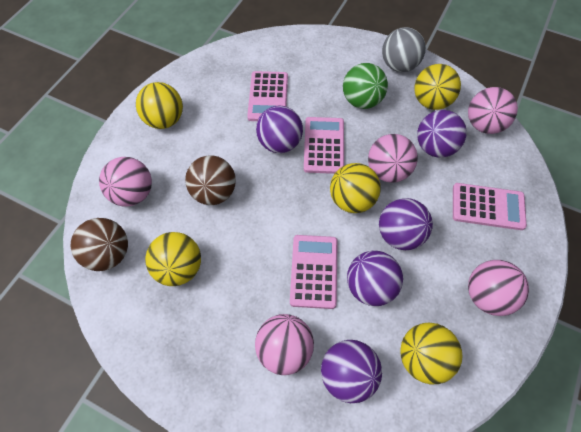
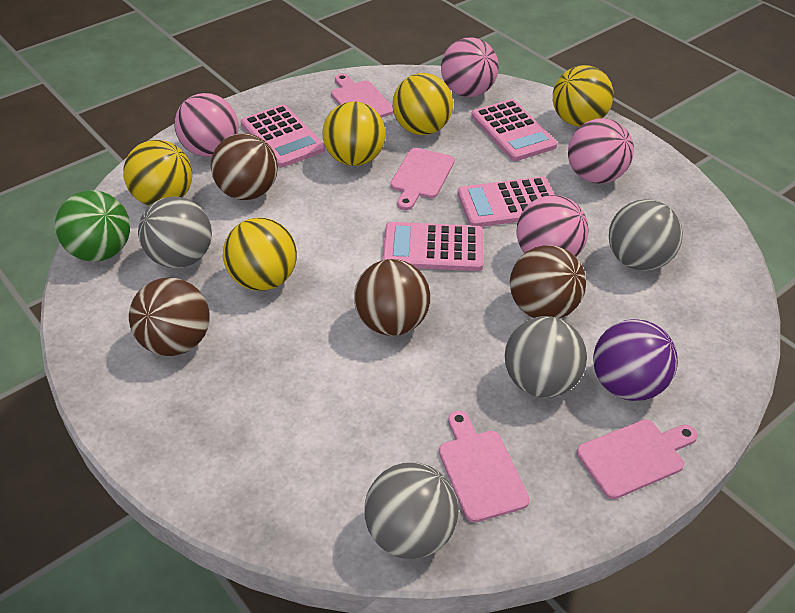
brown ball: [71,218,128,271] [185,155,236,205] = 2 -> [129,278,210,356] [211,133,278,200] [354,259,430,336] [510,245,586,319] = 4
grey ball: [382,27,426,72] = 1 -> [138,196,212,268] [364,462,459,559] [505,316,587,398] [609,199,683,271] = 4
pink ball: [99,157,152,207] [255,314,314,375] [368,134,418,183] [468,87,518,134] [468,260,529,316] = 5 -> [175,93,238,157] [441,38,499,97] [516,195,589,257] [568,118,634,183] = 4
pink cutting board: none = 0 -> [331,74,394,118] [390,148,455,210] [439,410,530,523] [577,419,698,499] = 4
purple ball: [256,106,303,153] [321,340,382,403] [347,251,403,306] [379,198,433,250] [417,110,467,157] = 5 -> [593,319,678,401] = 1

